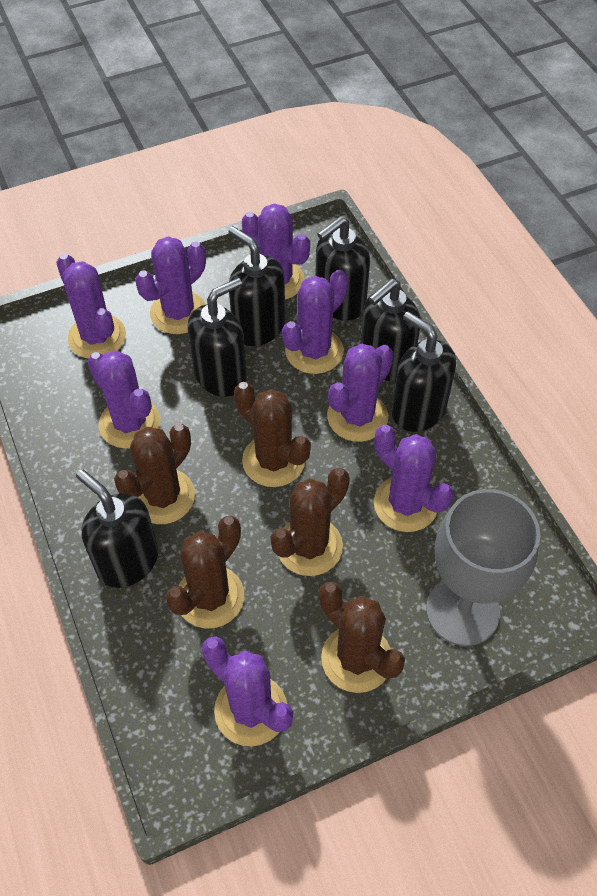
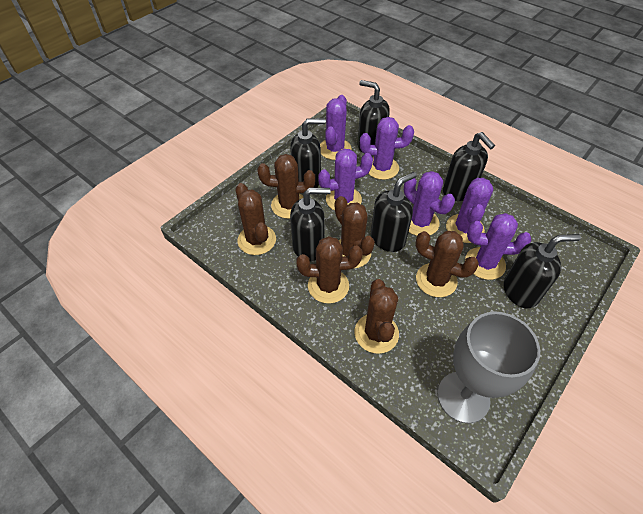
brown cactus: [114,424,195,524] [165,516,244,628] [234,382,311,487] [271,468,350,576] [319,582,405,693] = 5 -> [235,183,276,255] [257,154,315,219] [296,236,363,304] [335,196,375,269] [354,279,399,354] [415,231,479,297] = 6
purple cactus: [56,253,126,359] [88,350,160,449] [135,236,206,334] [202,636,293,747] [242,203,310,300] [282,270,349,374] [327,343,394,442] [374,425,454,532] = 8 -> [318,149,373,211] [320,95,352,160] [360,117,414,180] [404,171,455,236] [446,178,493,243] [465,213,532,280] = 6

